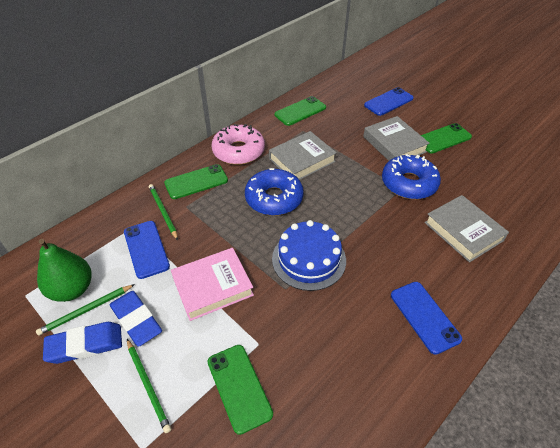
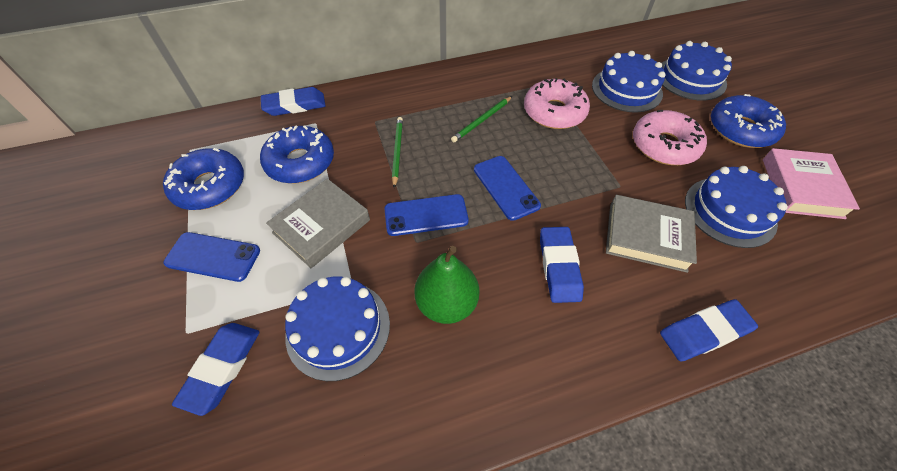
blue cake: [272,220,346,291] = 1 -> [285,276,390,381] [592,51,665,113] [662,41,732,101] [685,166,788,248] = 4
blue donut: [245,168,304,216] [382,154,441,199] = 2 -> [163,148,244,210] [260,125,334,184] [711,94,786,148] = 3
blue eraser: [43,322,122,364] [110,291,162,347] = 2 -> [172,323,259,416] [261,87,326,116] [540,227,584,303] [660,299,758,361] = 4
green pencil: [36,284,135,336] [127,339,171,433] [149,184,178,240] = 3 -> [392,117,403,188] [451,96,512,142] = 2
green phone: [164,164,228,199] [207,345,273,435] [275,96,326,126] [421,123,472,153] = 4 -> none = 0
grey book: [269,131,337,180] [363,116,430,161] [424,195,509,263] = 3 -> [266,179,370,268] [606,195,697,273] = 2
pink donut: [211,124,265,165] = 1 -> [524,78,590,129] [633,110,707,165] = 2

